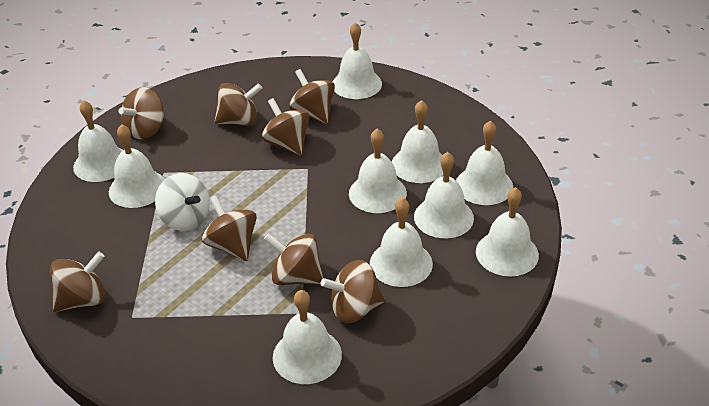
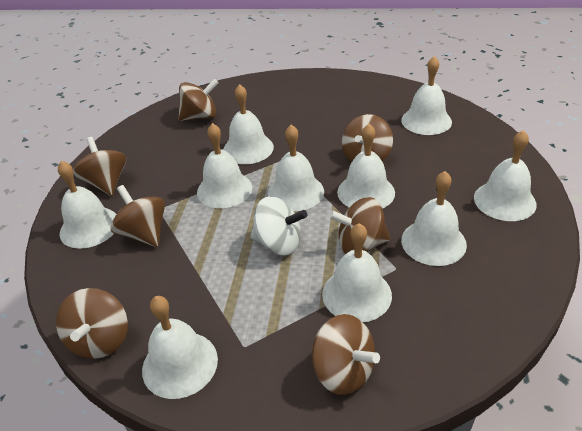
brown spinning top: [50,252,106,312] [118,87,164,139] [202,195,257,261] [214,83,262,126] [262,98,309,156] [264,233,323,285] [289,69,335,124] [321,260,385,323] = 8 -> [56,288,128,359] [73,137,126,196] [110,185,165,247] [178,79,218,121] [312,314,380,395] [329,197,390,254] [342,114,393,162] = 7

